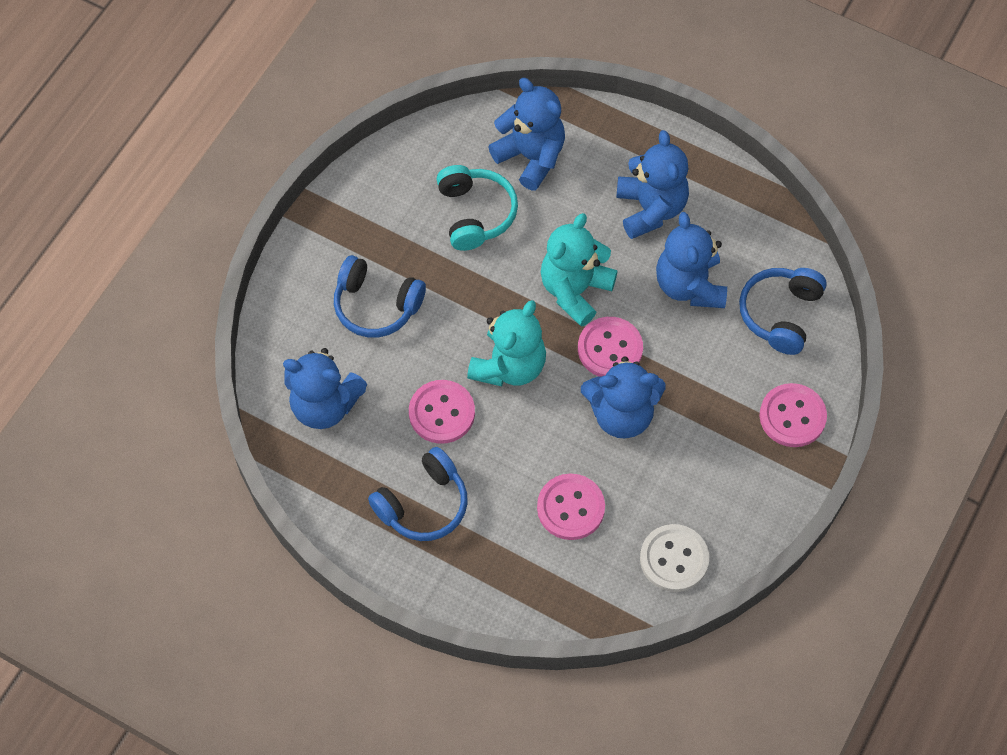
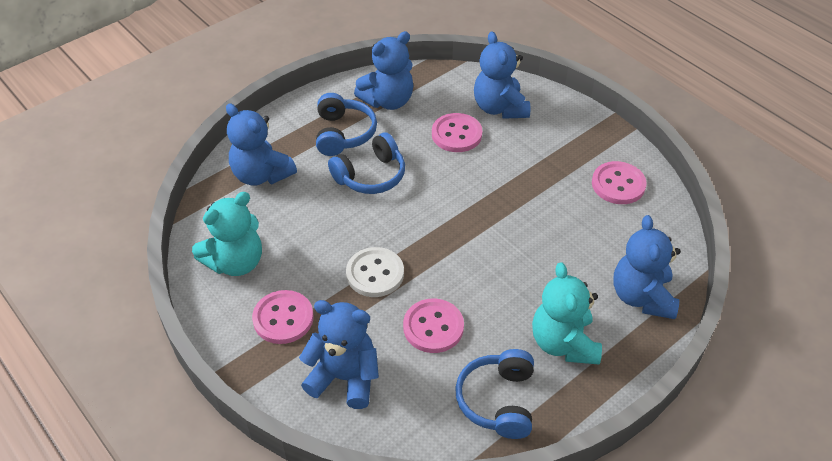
turquoise headphones: [436,165,518,251] = 1 -> none = 0

